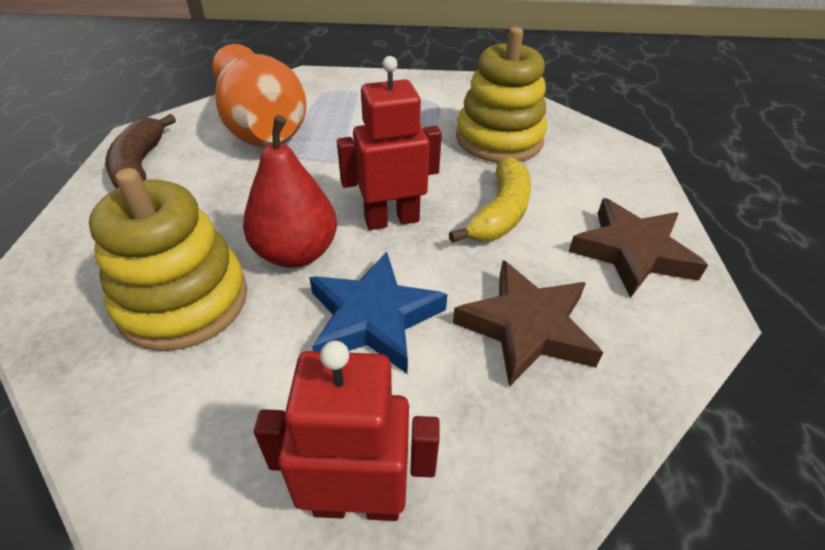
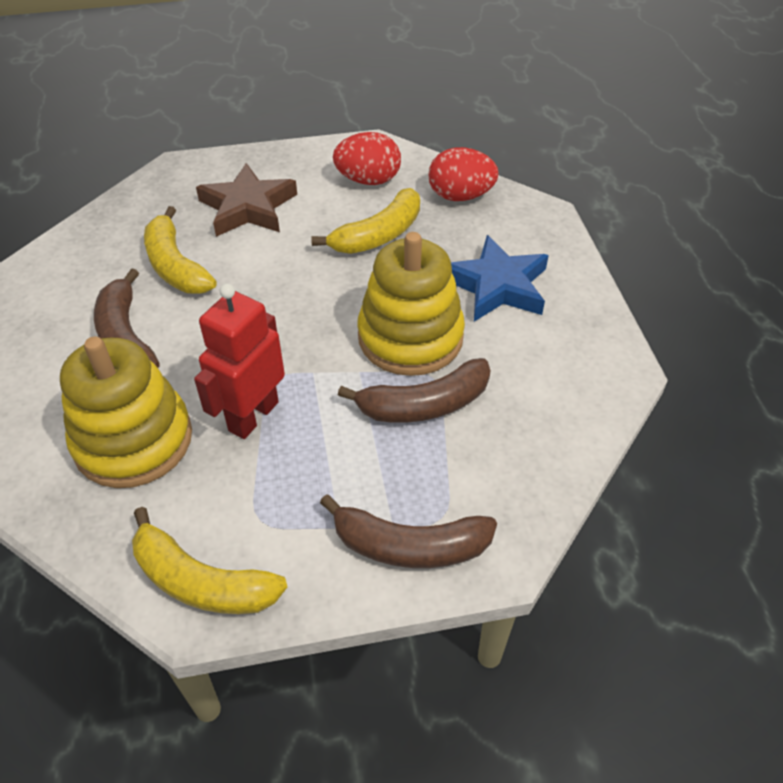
brown banana: [105,114,176,189] = 1 -> [94,268,160,368] [320,494,497,568] [338,358,491,423] = 3
brown star: [453,260,603,387] [568,198,708,298] = 2 -> [196,163,297,237] = 1
orange vase: [212,44,306,147] = 1 -> none = 0
red egg: none = 0 -> [333,132,401,185] [428,147,499,201] = 2
red pear: [243,115,337,268] = 1 -> none = 0
red robot: [254,341,440,521] [337,56,442,230] = 2 -> [194,284,285,439] = 1
yellow banana: [449,157,531,243] = 1 -> [132,507,287,614] [144,206,217,293] [311,188,420,254] = 3

